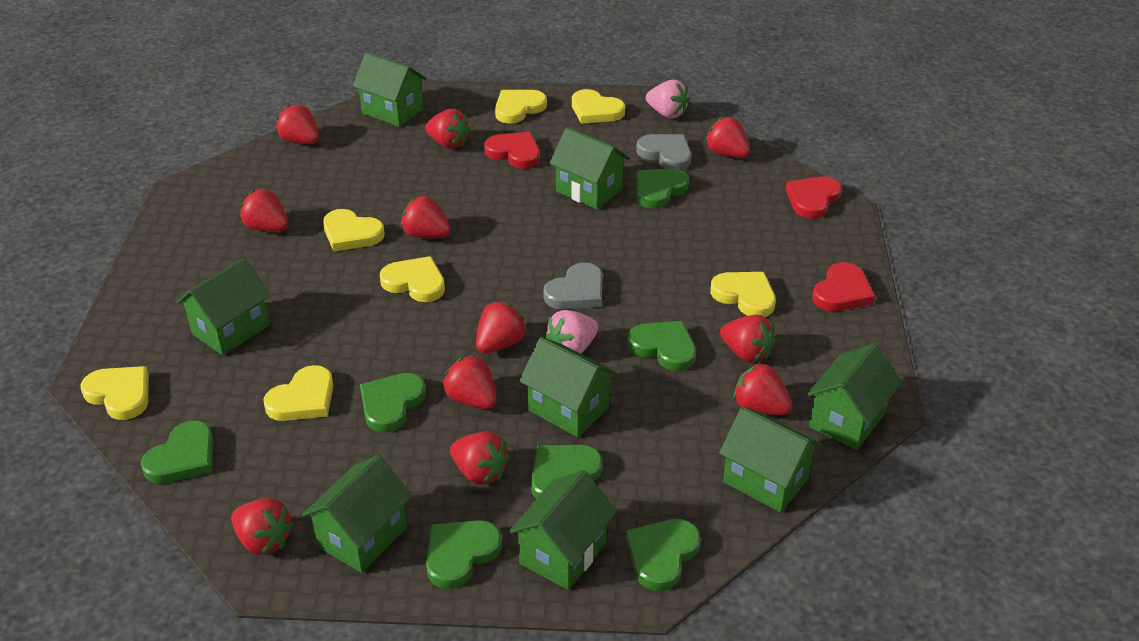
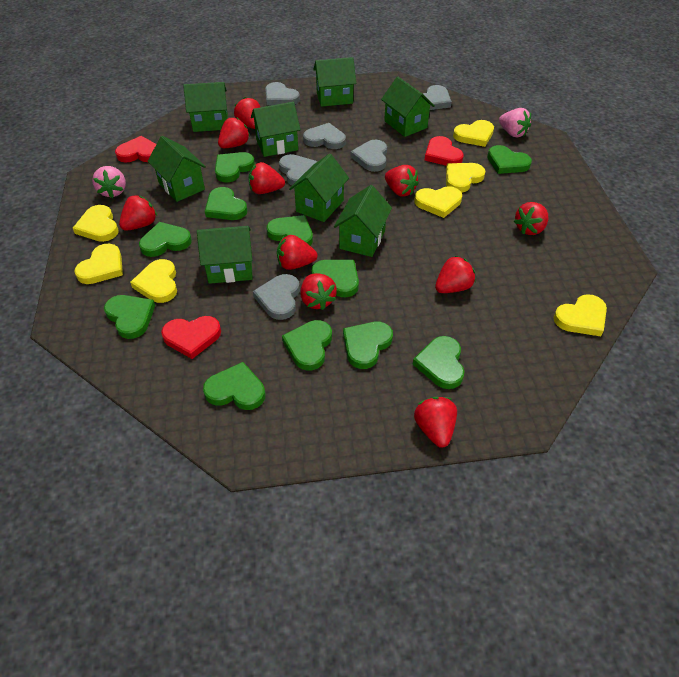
green heart: [141,421,214,484] [360,373,426,433] [426,520,502,589] [531,445,603,499] [626,519,701,591] [628,321,696,371] [636,168,689,209] = 7 -> [104,295,155,339] [139,222,192,257] [203,362,265,410] [205,187,247,220] [215,152,255,183] [267,215,313,246] [282,320,332,371] [311,260,359,297] [343,322,393,369] [413,336,464,389] [487,145,532,174] = 11
grey heart: [543,262,603,309] [636,134,692,170] = 2 -> [253,274,300,320] [265,82,300,105] [279,154,318,185] [303,123,346,149] [350,140,387,172] [422,85,452,110] = 6
red strawberry: [231,498,294,555] [240,189,288,232] [276,105,319,144] [401,196,451,238] [425,109,470,149] [443,355,496,409] [450,431,510,485] [476,302,527,354] [705,117,750,158] [720,315,775,363] [733,363,792,415] = 11 -> [119,195,157,231] [218,117,250,148] [234,97,260,129] [248,162,285,194] [277,235,318,270] [301,273,337,310] [385,165,419,197] [414,397,457,448] [435,256,475,293] [514,202,548,235] = 10

